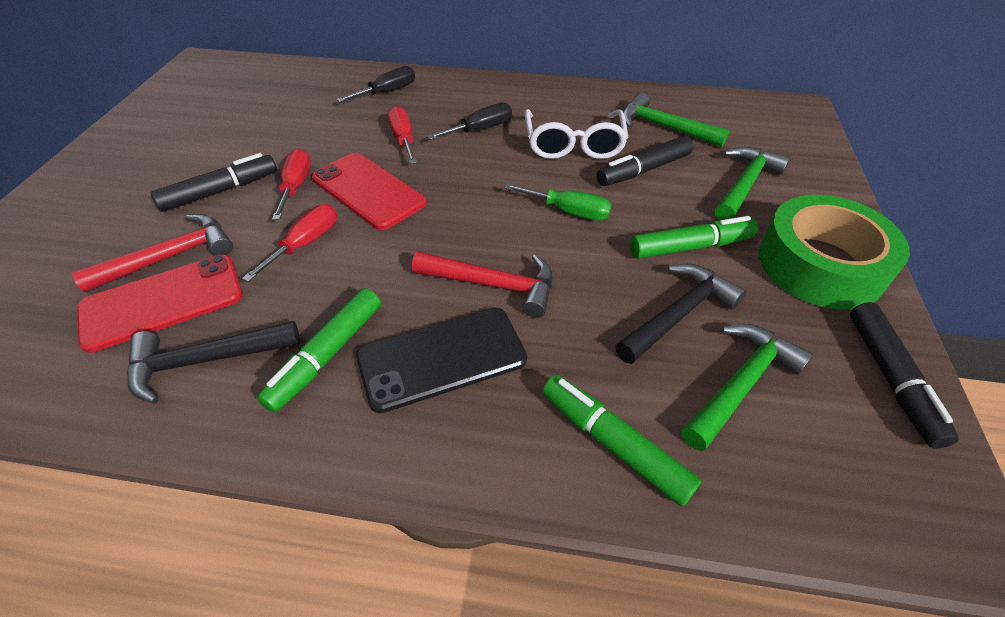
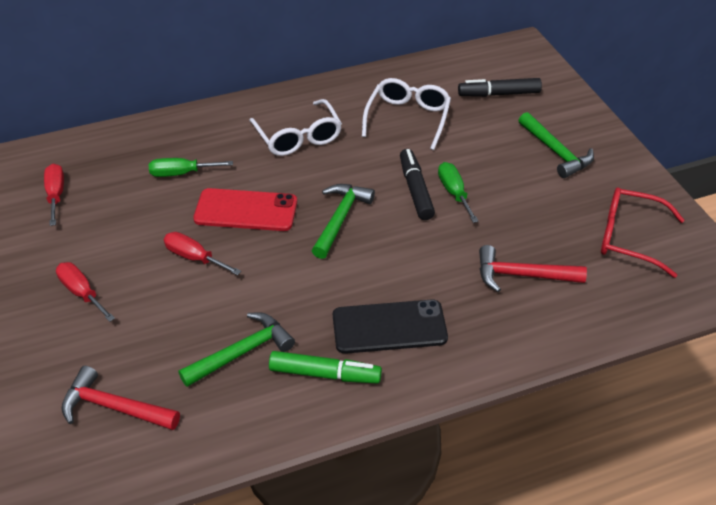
black hammer: [127,321,300,404] [615,264,747,364] = 2 -> none = 0
black marker: [150,153,277,212] [597,136,693,186] [850,302,959,449] = 3 -> [400,149,435,220] [458,78,542,97] = 2
black screwdriver: [337,66,415,102] [427,102,512,140] = 2 -> none = 0
green marker: [257,288,381,413] [542,375,701,506] [630,216,758,259] = 3 -> [269,351,382,384] = 1
green screwdriver: [504,183,612,220] = 1 -> [149,158,233,177] [438,162,479,223] = 2
green tape: [759,195,910,310] = 1 -> none = 0
red glasses: none = 0 -> [601,187,685,278] = 1
red phone: [77,255,243,353] [312,153,427,230] = 2 -> [193,188,297,231] = 1
white glasses: [525,109,628,159] = 1 -> [249,99,342,156] [362,78,451,150] = 2

